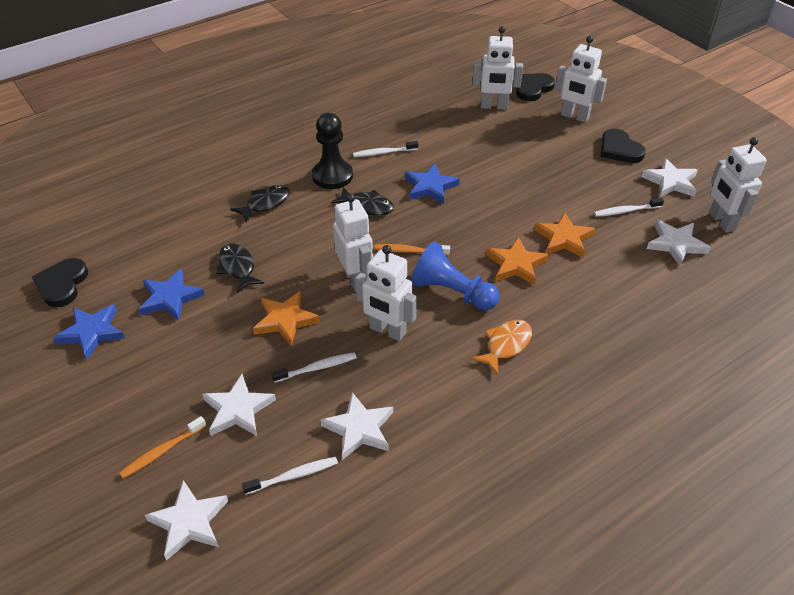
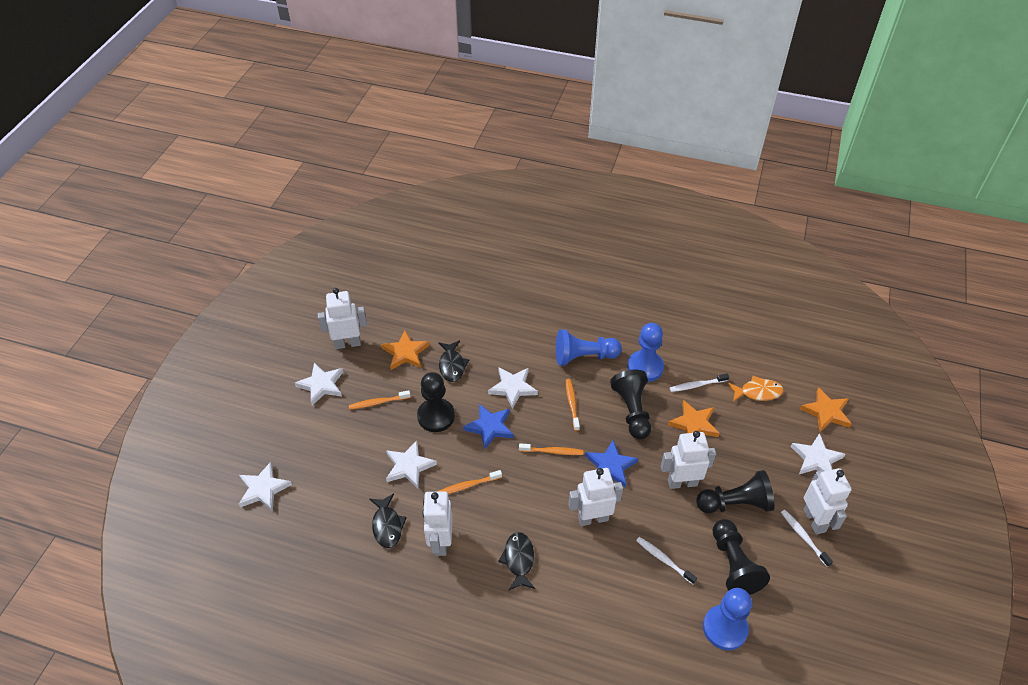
black heart: [32,258,88,307] [516,73,555,101] [601,129,646,163] = 3 -> none = 0
black pawn: [312,113,353,189] = 1 -> [417,372,455,432] [610,370,651,439] [696,470,775,513] [712,519,770,595] = 4
blue pawn: [411,242,499,311] = 1 -> [556,330,622,366] [627,323,664,382] [703,588,752,650] = 3
blue star: [53,304,125,360] [139,269,205,321] [405,164,460,204] = 3 -> [463,404,514,450] [585,440,638,488] = 2
orange toothbrush: [120,416,206,478] [374,244,450,256] = 2 -> [349,390,411,410] [437,470,502,494] [519,443,583,455] [566,379,580,431] = 4
white toothbrush: [242,457,338,495] [271,352,357,383] [353,141,418,157] [594,198,664,217] = 4 -> [636,537,697,584] [670,373,729,392] [781,510,833,567] = 3

